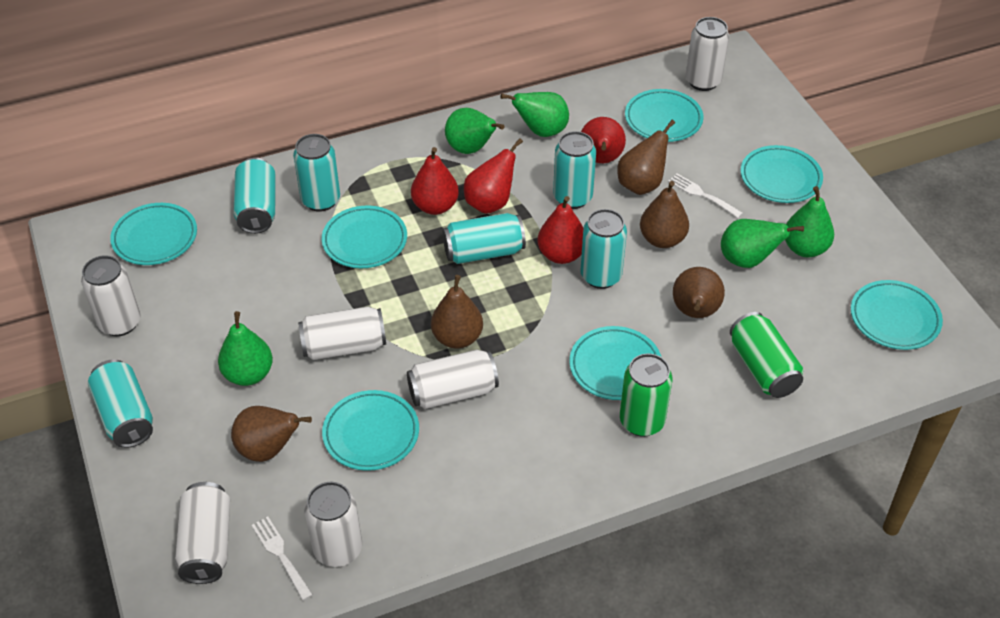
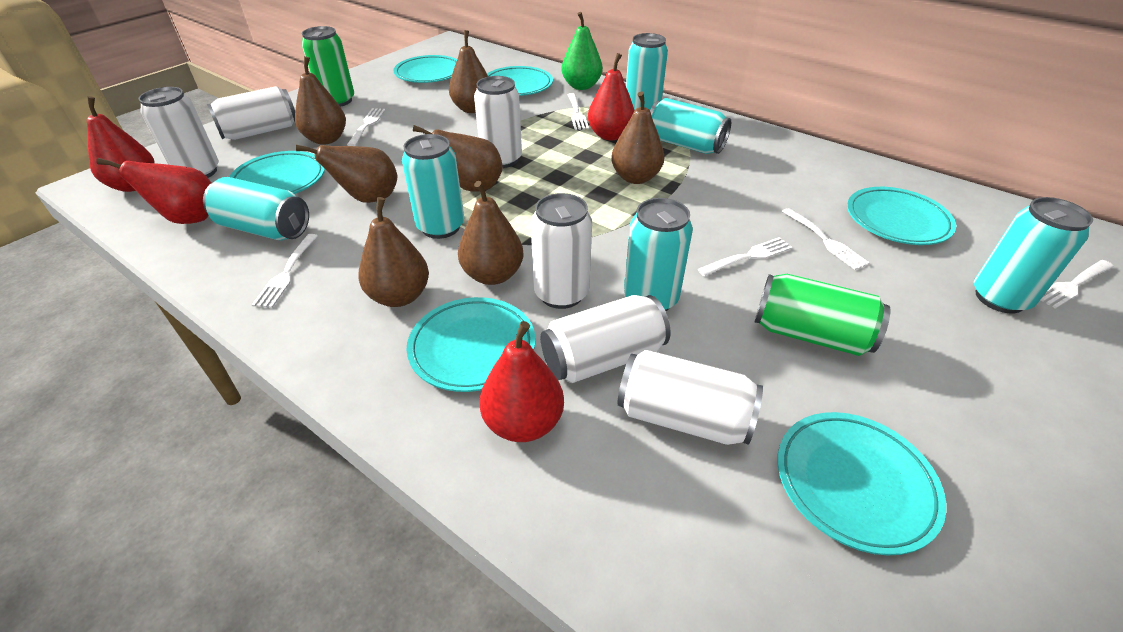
brown pear: [231,406,312,462] [431,275,483,348] [617,120,675,195] [640,181,689,248] [673,267,725,318] = 5 -> [295,56,346,145] [296,145,397,203] [358,197,429,307] [413,125,503,192] [449,30,488,113] [458,181,523,285] [611,91,665,184] = 7
green pear: [218,311,273,386] [445,108,504,154] [501,92,569,137] [721,219,804,268] [785,186,834,258] = 5 -> [561,12,603,90] = 1
turquoise plate: [110,203,197,265] [322,205,407,268] [322,390,419,471] [570,326,661,400] [625,89,703,142] [741,145,823,203] [851,280,943,350] = 7 -> [229,151,325,194] [393,55,457,83] [407,297,535,392] [487,66,553,96] [777,412,946,556] [847,187,956,245] = 6
white fork: [252,517,313,601] [668,173,743,218] = 2 -> [252,234,318,308] [347,108,386,146] [567,93,589,130] [698,237,793,276] [782,208,870,270] [1041,260,1114,309] = 6

